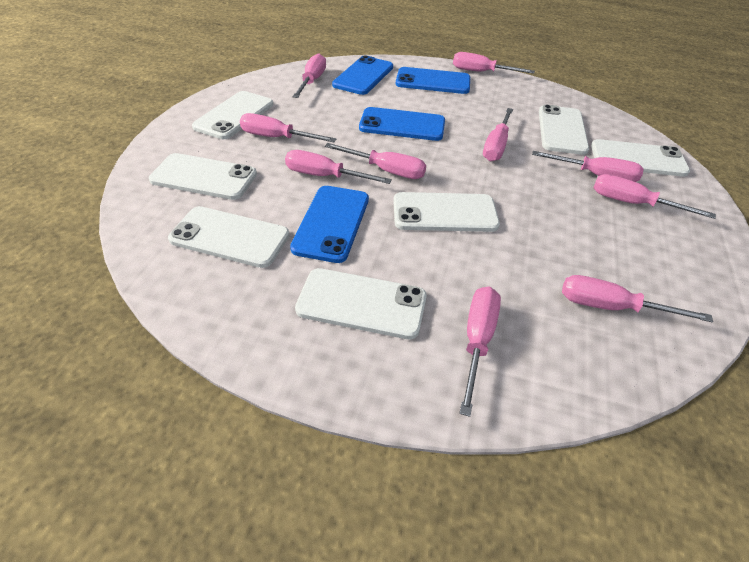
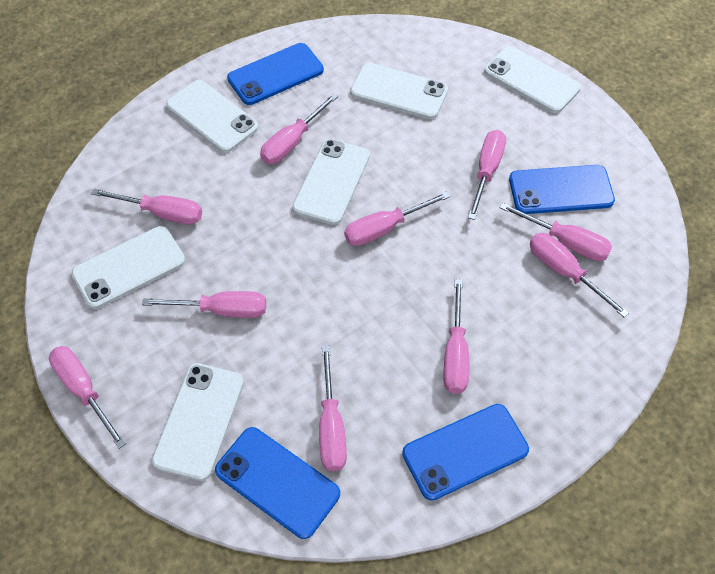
white phone: [149,153,257,200] [168,206,290,268] [192,91,273,139] [295,268,427,339] [393,192,500,232] [539,105,589,155] [591,139,690,177] = 7 -> [72,226,185,309] [152,363,244,481] [166,80,259,153] [292,139,370,225] [350,63,448,119] [484,46,581,113] = 6

